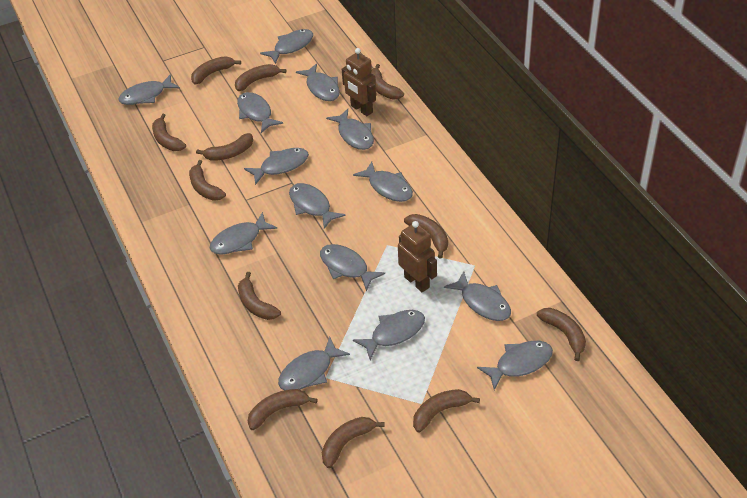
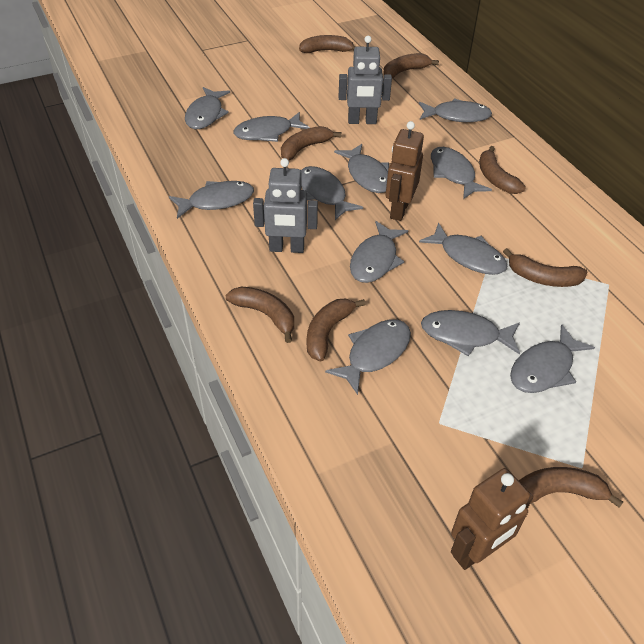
brown banana: [152,114,186,151] [189,160,226,201] [191,56,241,85] [196,133,253,161] [235,64,286,91] [238,272,281,320] [248,389,318,430] [322,417,384,468] [371,64,404,99] [404,214,448,258] [413,389,480,432] [537,308,586,361] = 12 -> [225,286,294,343] [281,126,341,160] [299,35,356,53] [307,299,366,361] [383,53,439,78] [479,146,526,194] [503,248,587,287] [519,467,623,508] = 8
grey fish: [118,74,180,105] [209,212,277,255] [237,92,283,133] [244,148,309,185] [260,29,313,64] [278,337,350,390] [289,183,345,229] [296,63,340,101] [320,244,385,291] [326,109,374,150] [353,161,413,202] [353,310,425,360] [444,271,511,321] [477,341,553,390] = 14 -> [169,181,254,219] [185,87,230,129] [233,112,310,142] [301,166,363,220] [325,319,411,395] [334,144,389,193] [350,221,408,283] [419,98,492,122] [419,223,507,275] [421,310,520,356] [431,147,492,199] [510,324,595,393] = 12
grey robot: none = 0 -> [253,158,318,253] [339,36,392,124] = 2

